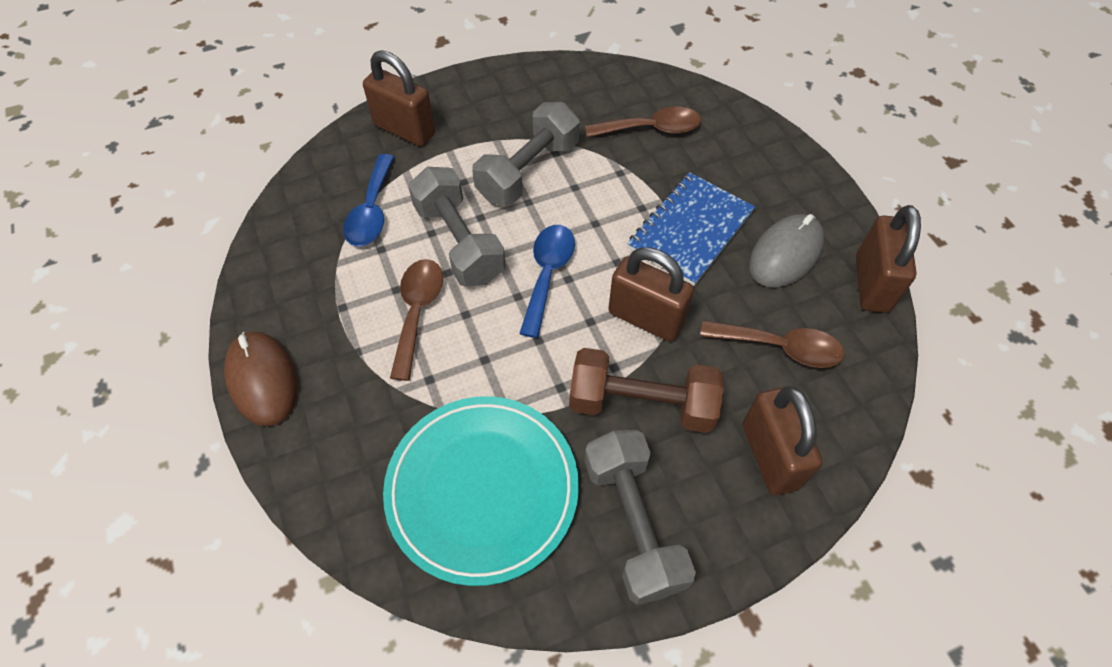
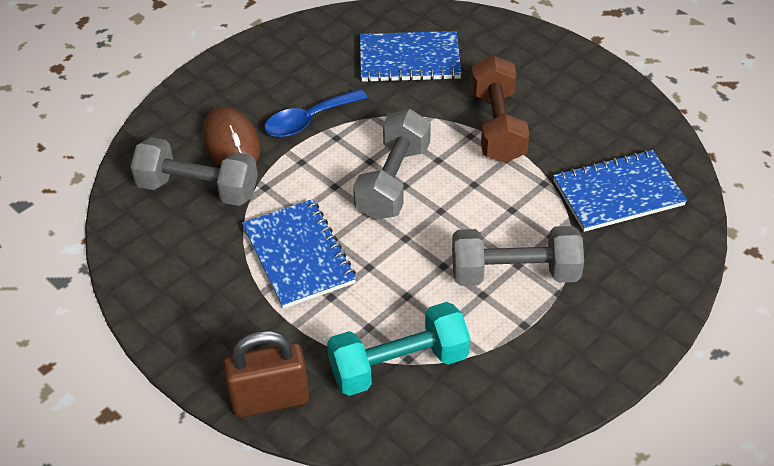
blue notebook: [627,172,755,286] = 1 -> [242,199,356,309] [360,31,462,82] [553,150,687,232] = 3
blue spoon: [343,154,394,246] [519,225,575,338] = 2 -> [264,89,368,137] = 1
brown padlock: [363,50,435,146] [609,247,694,342] [742,386,823,495] [856,205,921,313] = 4 -> [223,330,309,417] = 1
brown spoon: [390,259,443,381] [585,107,701,137] [700,320,844,368] = 3 -> none = 0
grey mouse: [749,214,825,287] = 1 -> none = 0
turquoise dumbbell: none = 0 -> [327,302,470,396] = 1
turquoise plate: [383,396,579,586] = 1 -> none = 0

